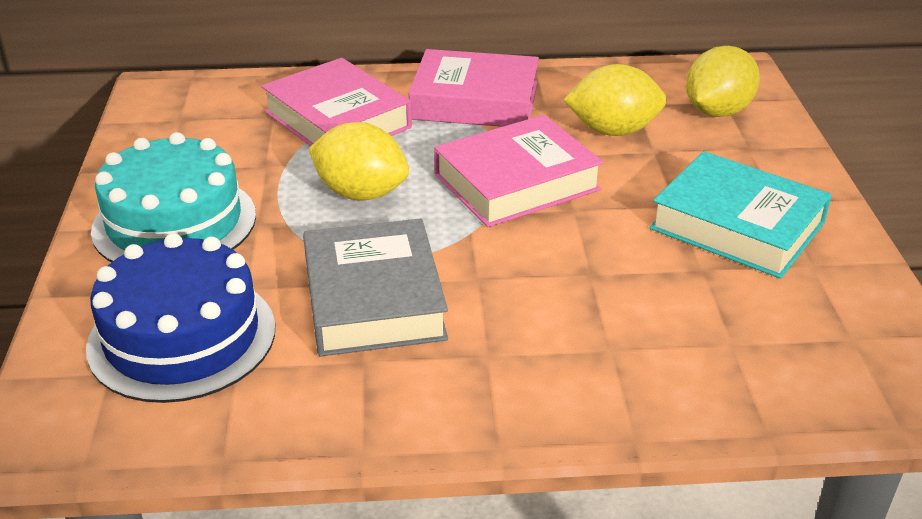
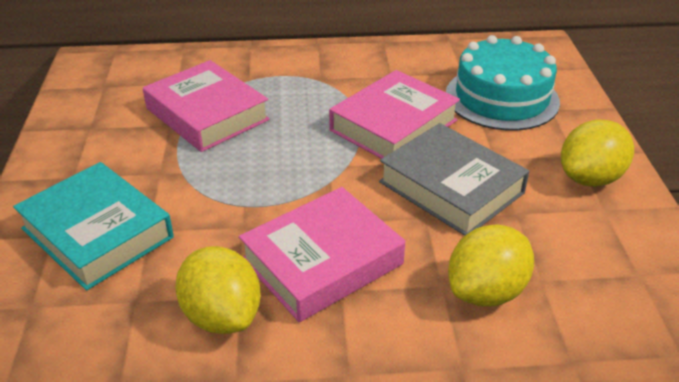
blue cake: [86,233,275,403] = 1 -> none = 0

